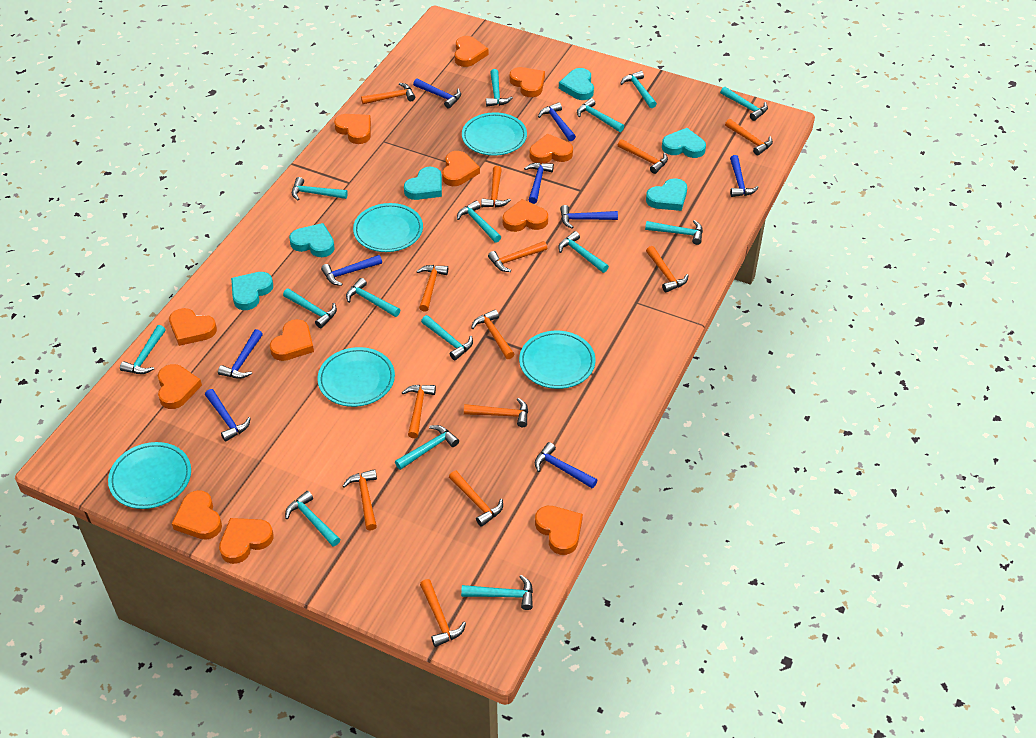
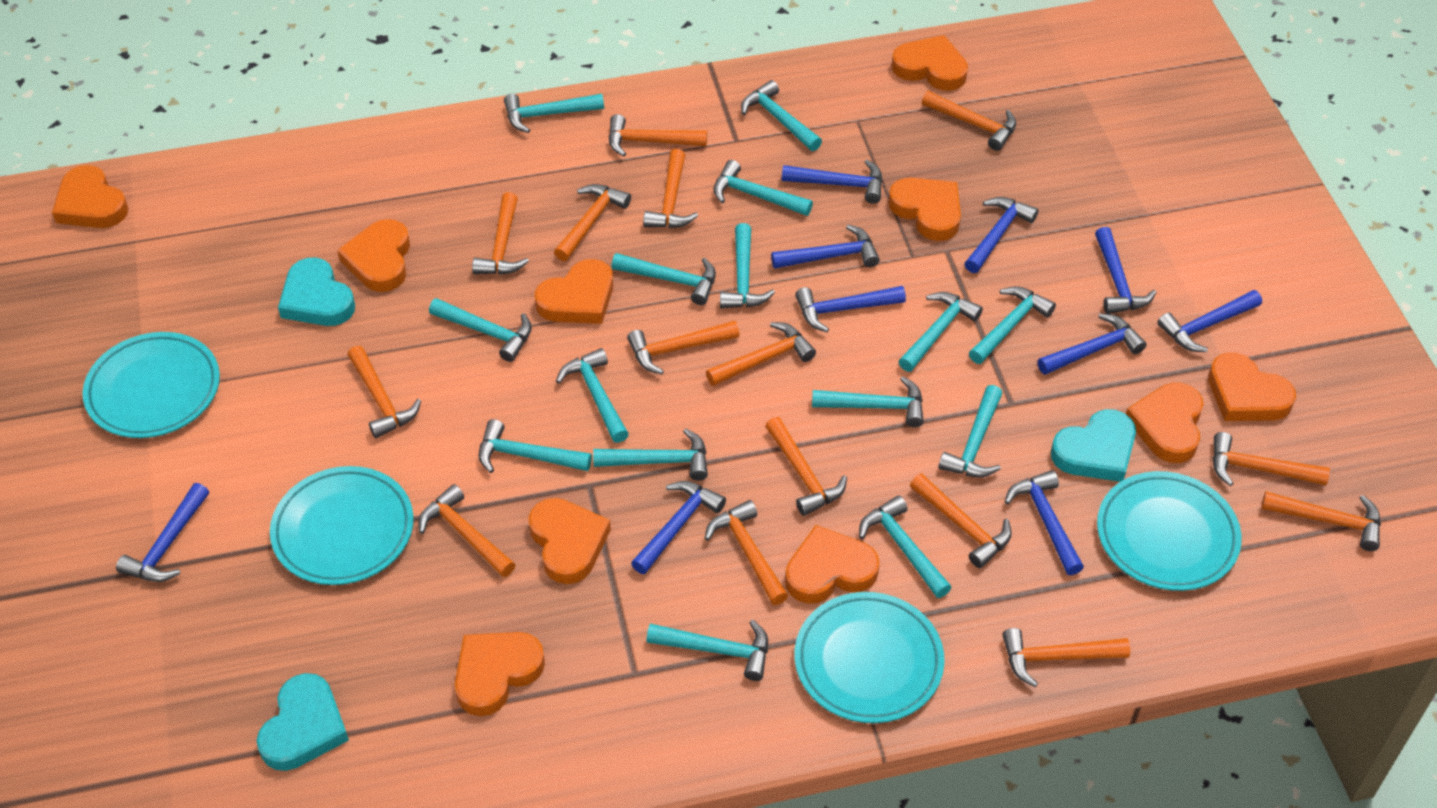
blue hammer: [205,389,251,442] [218,329,263,379] [321,255,382,286] [413,78,461,109] [524,163,554,204] [535,442,597,488] [538,102,576,141] [560,205,618,228] [730,155,759,197] = 9 -> [116,483,209,582] [631,481,726,574] [771,224,880,269] [782,160,882,204] [795,286,906,332] [964,197,1038,273] [1005,470,1084,575] [1038,313,1147,375] [1095,227,1157,314] [1157,290,1262,352] = 10
orange hammer: [343,469,377,530] [361,83,415,104] [402,385,436,438] [417,265,448,312] [420,579,466,647] [449,471,503,527] [464,398,528,427] [471,309,514,359] [481,166,511,208] [488,241,547,272] [618,139,668,174] [646,246,689,293] [725,119,773,155] = 13 -> [348,346,421,438] [418,484,516,577] [472,192,529,275] [554,184,631,261] [609,114,707,156] [627,321,739,374] [643,149,698,228] [704,500,788,605] [706,322,816,386] [765,417,847,516] [910,474,1012,568] [922,91,1016,151] [1002,628,1130,687] [1212,432,1330,486] [1261,491,1381,551] = 15
orange heart: [158,364,202,409] [169,308,217,346] [172,490,222,540] [219,518,274,564] [270,319,314,361] [334,114,371,144] [442,151,480,186] [455,36,488,67] [503,199,548,232] [510,67,545,97] [530,134,573,164] [535,506,583,555] = 12 -> [52,165,128,228] [337,219,410,292] [455,632,545,716] [528,498,611,584] [535,259,613,324] [785,525,880,604] [888,178,961,241] [891,35,968,91] [1126,382,1204,463] [1208,352,1296,421] = 10
turquoise heart: [231,272,273,310] [289,223,335,257] [404,167,442,200] [559,68,594,100] [646,178,687,211] [662,128,706,158] = 6 -> [256,673,349,771] [278,257,355,326] [1051,409,1136,482] = 3
turquoise plate: [108,442,191,509] [317,347,395,407] [353,203,423,252] [462,112,527,156] [519,331,595,389] = 5 -> [82,332,220,438] [270,466,414,585] [794,592,945,723] [1097,471,1242,591] = 4

